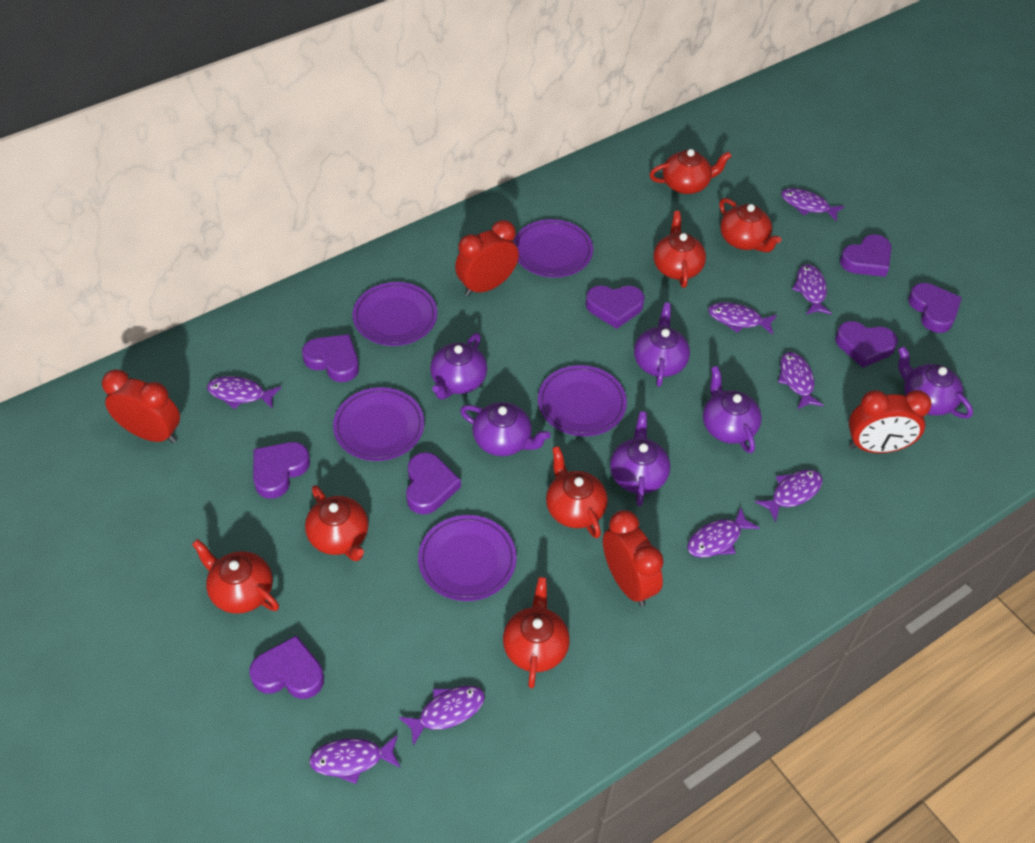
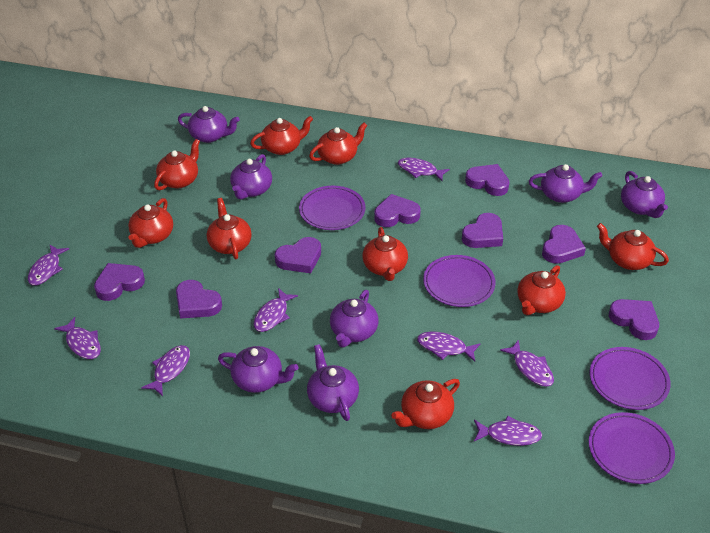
purple fish: [207,376,281,409] [309,735,400,784] [399,686,485,746] [687,507,759,558] [708,302,777,335] [755,469,822,522] [778,352,824,409] [781,188,845,222] [792,264,832,315] = 9 -> [28,244,69,286] [54,317,101,359] [141,345,190,397] [254,288,298,332] [398,158,450,181] [417,331,480,362] [474,416,542,446] [500,339,554,387] = 8
purple plate: [333,387,424,461] [352,282,437,346] [418,515,517,601] [514,219,593,278] [538,365,627,436] = 5 -> [299,186,366,230] [423,255,495,307] [588,412,675,484] [589,347,671,410] = 4
purple teapot: [430,333,487,400] [460,402,551,456] [610,412,670,506] [634,302,690,387] [703,366,762,453] [898,346,973,418] = 6 -> [178,106,240,143] [218,346,298,393] [230,154,272,199] [307,344,359,421] [330,290,378,348] [529,164,602,203] [621,171,668,218] = 7
red clock: [102,369,180,443] [455,220,519,296] [603,510,664,606] [849,390,932,453] = 4 -> none = 0
red teapot: [192,539,279,614] [305,485,369,561] [503,577,570,688] [546,446,608,538] [649,149,732,194] [654,211,706,288] [719,198,781,252] = 7 -> [128,198,173,248] [154,139,200,190] [207,198,252,259] [250,116,313,155] [309,122,368,165] [362,227,408,281] [391,379,460,429] [517,265,566,315] [597,223,669,270] = 9

